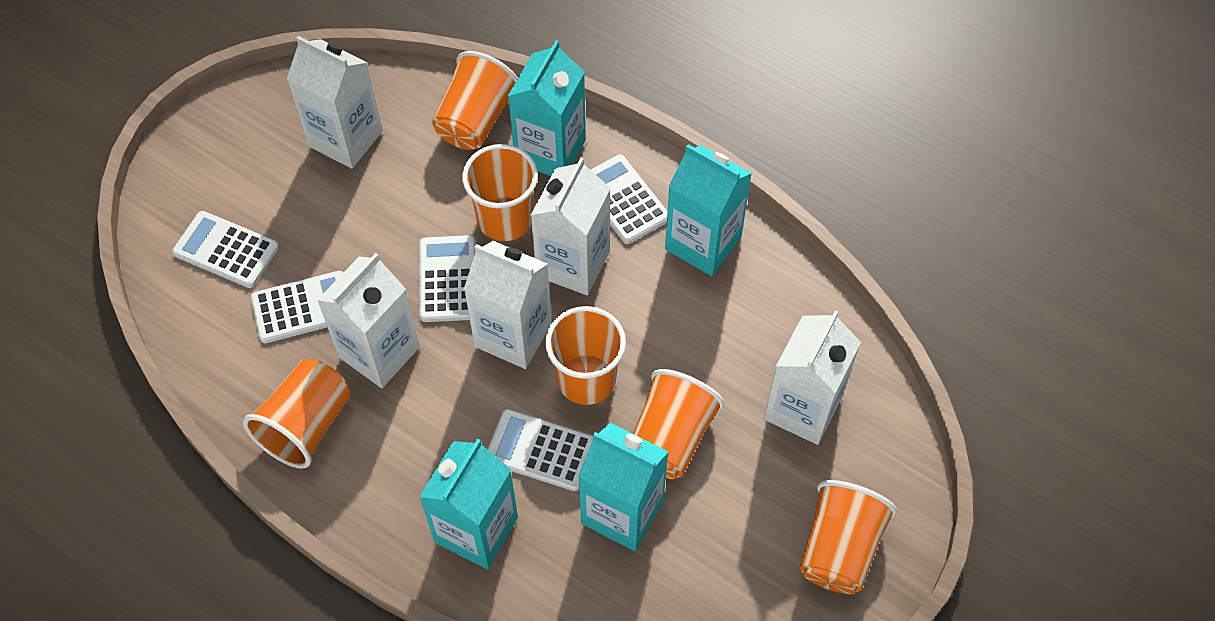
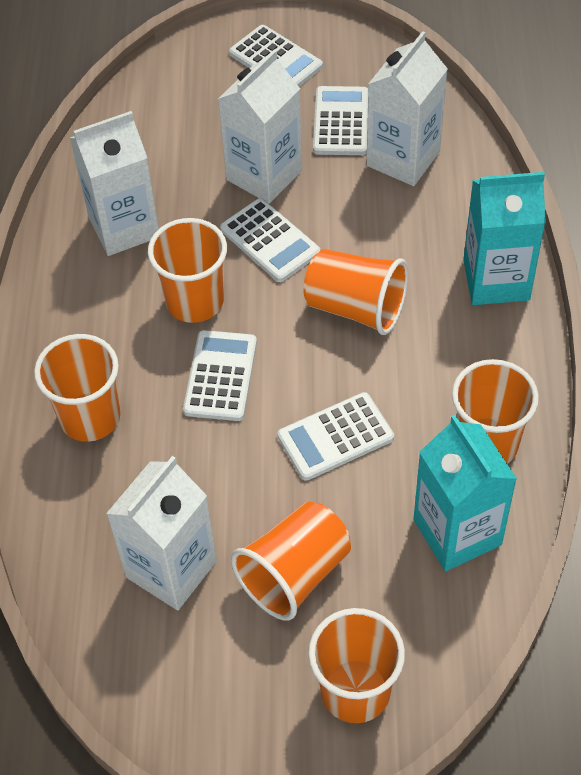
turquoise carton: [419,439,518,569] [508,40,586,176] [578,423,669,551] [665,144,752,276] = 4 -> [413,415,517,571] [463,172,546,305] = 2
white carton: [287,36,383,169] [317,253,420,388] [464,241,552,369] [531,157,610,295] [764,310,861,445] = 5 -> [70,111,159,256] [106,456,217,610] [218,50,302,204] [367,31,448,186] = 4

